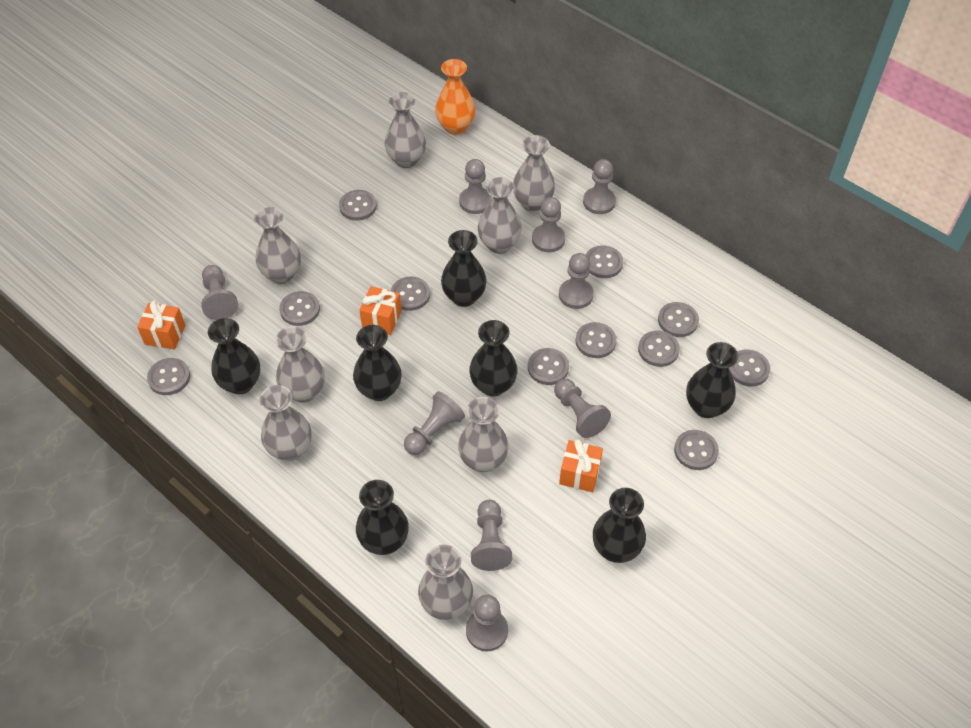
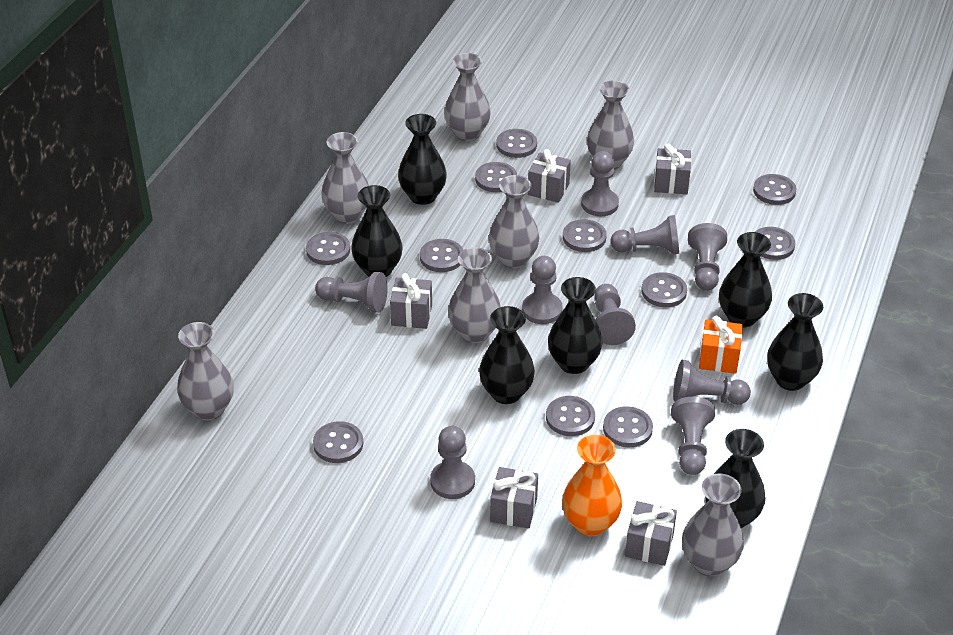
grey gift: none = 0 -> [390,273,432,329] [490,467,538,529] [528,149,571,203] [625,501,677,566] [654,144,691,194] = 5
grey vase: [254,207,301,284] [260,385,312,461] [275,326,325,403] [385,92,426,168] [418,545,473,620] [458,397,509,472] [478,177,522,254] [513,135,555,212] = 8 -> [177,322,234,420] [321,132,369,224] [444,53,491,141] [448,247,501,343] [489,175,539,268] [587,80,634,170] [682,474,744,576] = 7
orange gift: [137,301,185,350] [359,286,402,335] [559,439,603,492] = 3 -> [699,316,743,374] = 1

